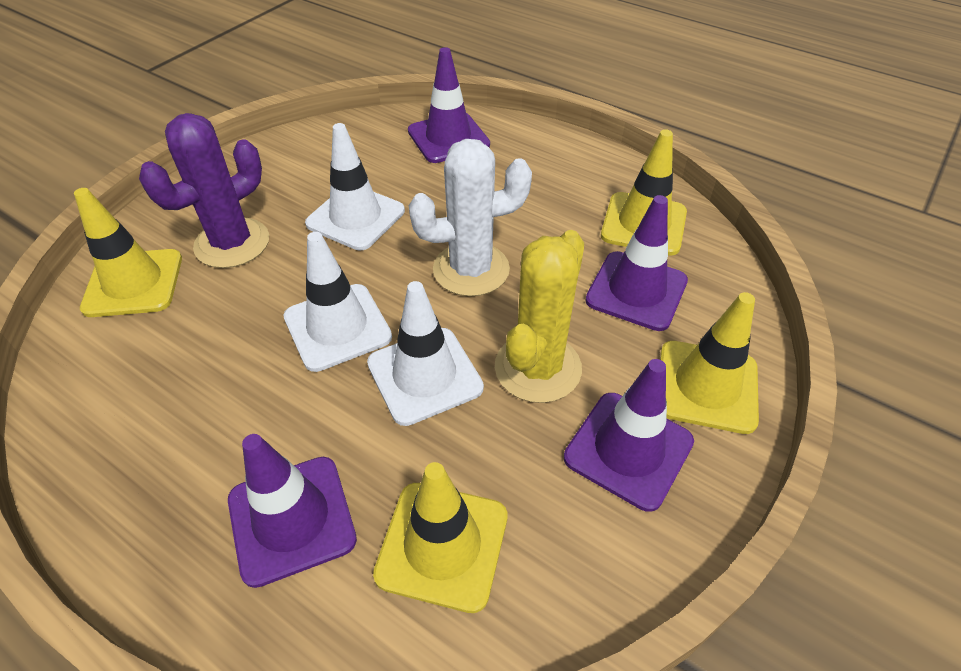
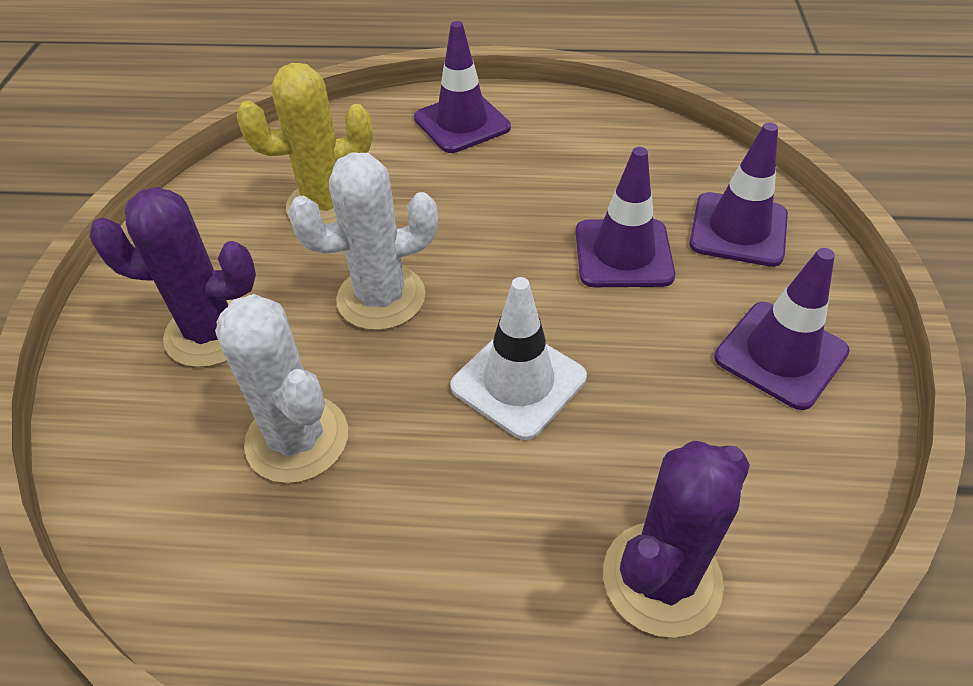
purple cactus: [139,113,269,268] = 1 -> [89,187,256,367] [603,441,750,638] = 2
white cactus: [409,139,532,296] = 1 -> [215,294,348,483] [288,152,438,330] = 2
white traffic cone: [284,232,392,372] [305,123,405,250] [367,281,484,426] = 3 -> [450,277,587,440] = 1
yellow traffic cone: [74,188,182,317] [373,462,508,613] [601,129,687,256] [660,292,759,434] = 4 -> none = 0

